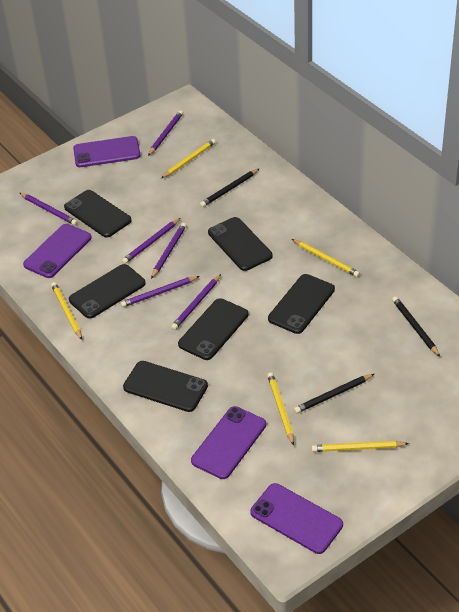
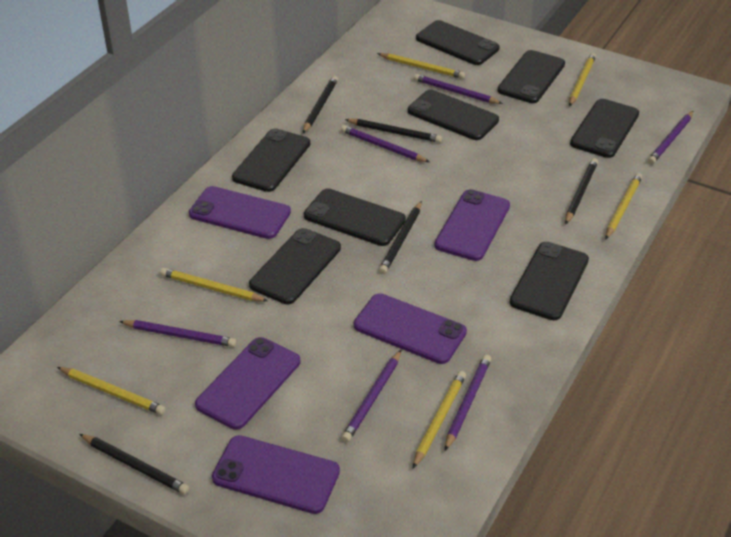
black pencil: [200,168,260,207] [294,374,374,413] [392,296,440,357] = 3 -> [79,434,189,494] [303,76,338,133] [345,119,442,143] [379,201,422,274] [565,158,598,225] = 5
black phone: [64,190,132,238] [69,264,146,319] [123,361,208,412] [178,298,248,360] [208,217,273,271] [268,274,335,334] = 6 -> [232,128,310,192] [249,228,341,304] [304,188,406,246] [408,90,499,140] [416,20,499,65] [497,50,565,103] [510,242,589,320] [570,99,639,158] = 8
purple phone: [23,224,92,278] [73,136,140,167] [191,406,266,479] [250,483,343,554] = 4 -> [189,186,291,239] [195,337,300,430] [212,435,340,514] [354,293,467,364] [434,189,510,261] = 5
yellow pencil: [51,282,82,340] [161,139,216,178] [267,372,294,446] [292,239,360,277] [312,441,409,452] = 5 -> [57,367,166,415] [160,268,268,301] [377,53,465,79] [413,371,466,468] [569,53,596,106] [605,173,642,239] = 6

